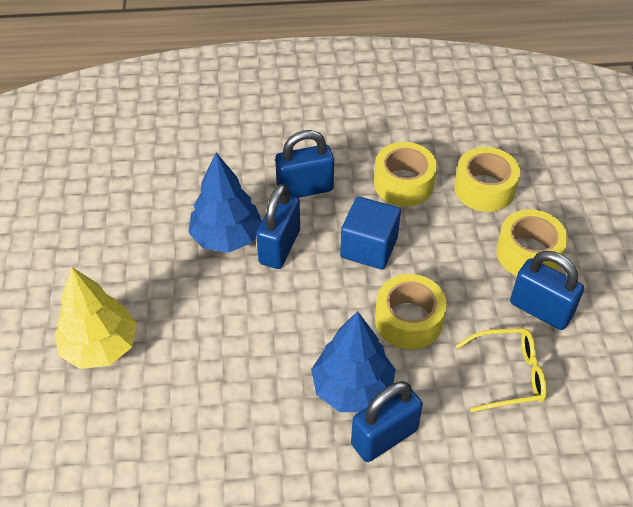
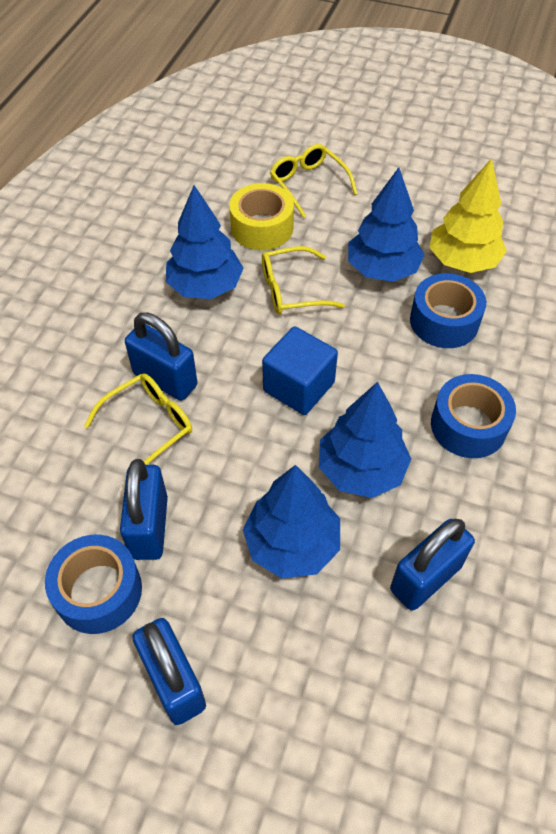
blue tape: none = 0 -> [45,535,142,634] [410,273,486,348] [431,374,516,458] = 3
blue tree: [188,153,262,253] [311,311,395,412] = 2 -> [166,185,243,299] [243,465,340,579] [319,382,411,498] [348,167,425,282] = 4
yellow glasses: [456,328,547,412] = 1 -> [84,373,192,465] [262,246,345,314] [270,144,358,218] = 3
yellow tape: [374,142,437,206] [375,274,447,349] [454,147,520,212] [496,209,568,276] = 4 -> [229,183,294,250] = 1

